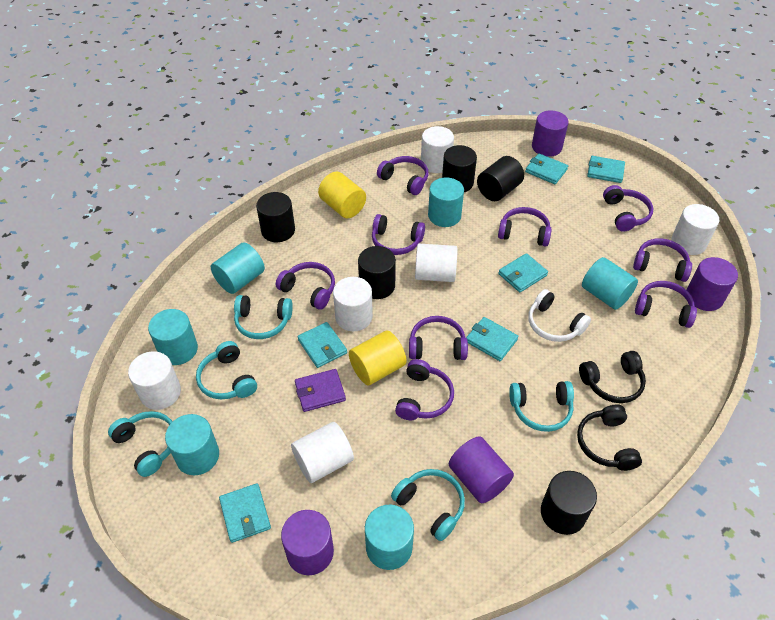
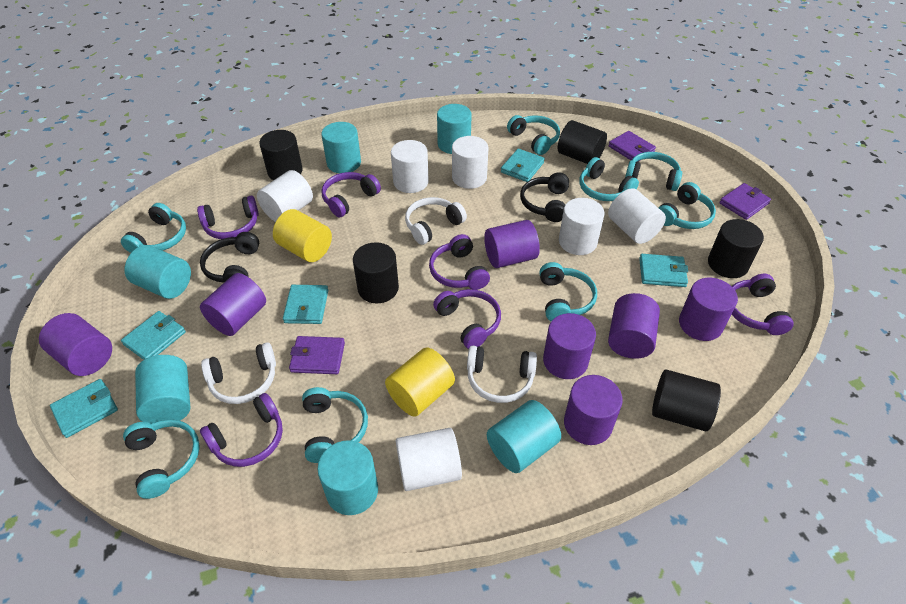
purple cylinder: [281,510,334,575] [449,436,514,503] [532,111,569,157] [687,257,738,311] = 4 -> [39,313,112,376] [200,273,266,336] [484,220,540,268] [543,313,596,379] [564,375,623,445] [608,293,660,359] [679,278,738,341] = 7
purple headphones: [276,262,335,310] [372,214,425,255] [377,156,429,195] [395,359,454,420] [409,316,468,360] [498,207,552,247] [603,185,653,232] [633,238,692,282] [635,281,697,328] = 9 -> [197,196,259,239] [200,393,283,467] [321,172,381,217] [429,234,490,290] [433,289,501,349] [732,274,794,335] = 6
purple wallet: [295,369,346,412] = 1 -> [289,336,345,374] [608,131,656,162] [719,183,771,220] = 3
turquoise headphones: [108,411,173,477] [196,341,257,399] [234,295,293,339] [391,469,465,541] [509,381,574,432] = 5 -> [121,203,186,253] [123,419,200,499] [302,387,368,463] [507,115,560,155] [539,262,597,321] [580,157,639,201] [625,152,682,191] [658,182,716,229] = 8
turquoise wallet: [219,483,271,543] [298,322,347,368] [466,317,518,361] [498,253,548,292] [525,153,568,184] [587,156,625,183] = 6 -> [50,379,118,438] [121,311,186,360] [283,285,328,324] [501,149,545,182] [639,254,688,287] = 5
white headphones: [528,289,591,342] = 1 -> [201,342,276,404] [405,197,467,245] [467,346,537,403] = 3

